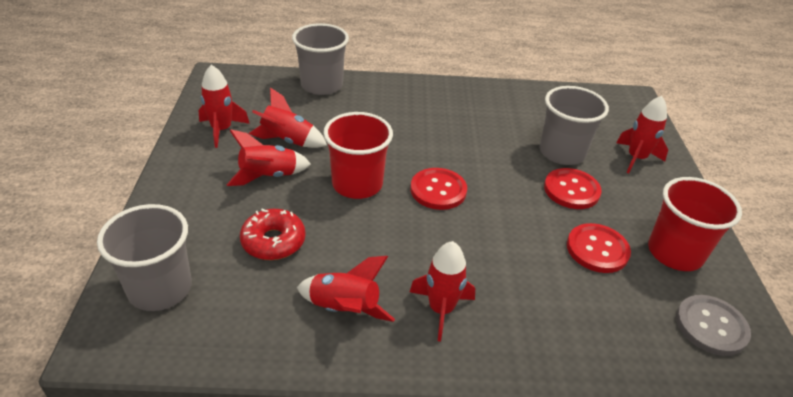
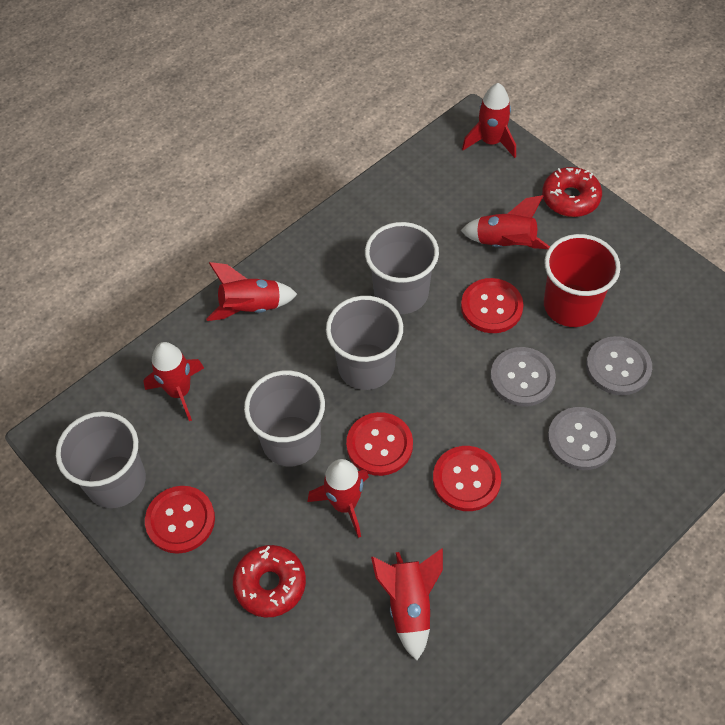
grey button: [676,295,751,356] = 1 -> [490,347,556,406] [548,407,616,470] [586,336,652,395] = 3
grey cup: [97,204,192,311] [292,23,349,95] [539,86,609,165] = 3 -> [56,411,146,508] [244,370,325,466] [326,296,403,390] [365,222,439,314] = 4
red button: [410,168,467,210] [544,168,602,209] [567,223,631,273] = 3 -> [145,486,215,554] [346,412,413,476] [433,446,501,511] [461,278,524,333] = 4
red cup: [323,112,393,199] [648,177,742,271] = 2 -> [544,234,620,327] = 1
red donut: [240,209,306,260] = 1 -> [233,545,306,618] [542,167,602,217] = 2

